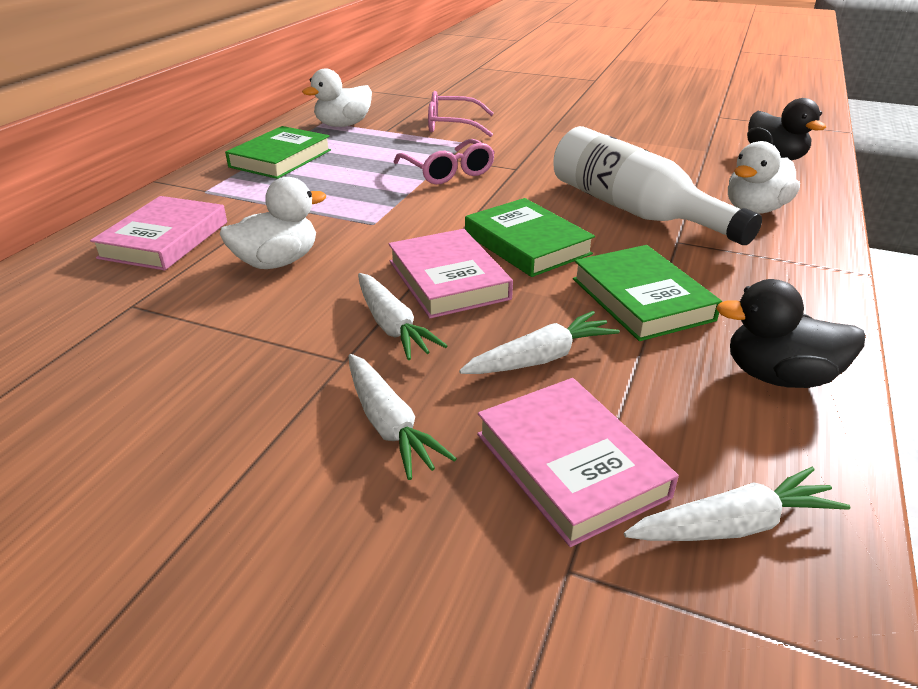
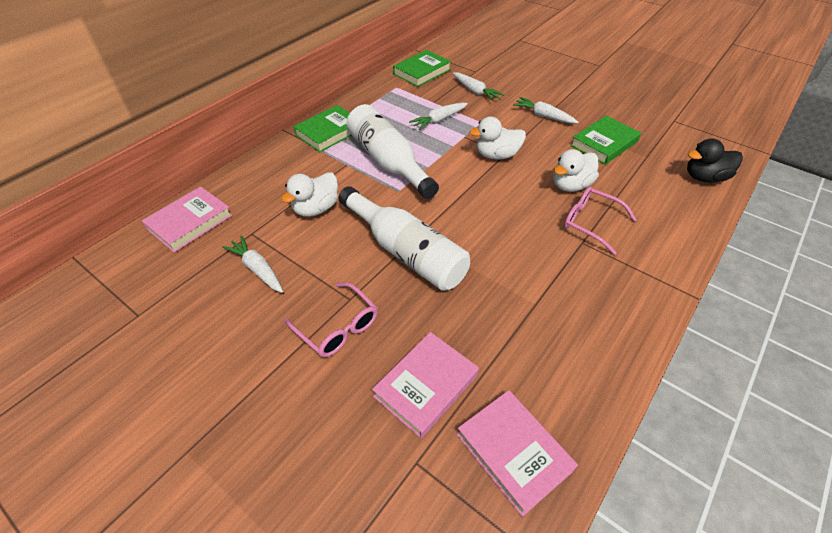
black duck: [716,279,865,388] [747,98,826,161] = 2 -> [687,138,743,183] = 1
white bottle: [553,126,762,245] = 1 -> [339,186,470,291] [346,104,439,199] = 2

